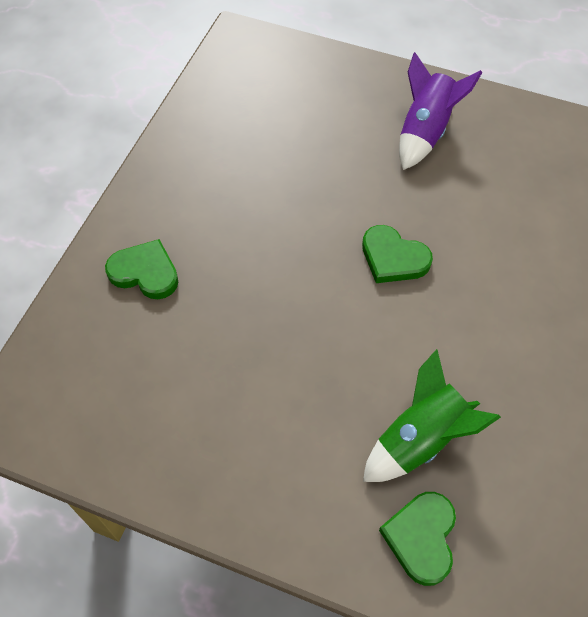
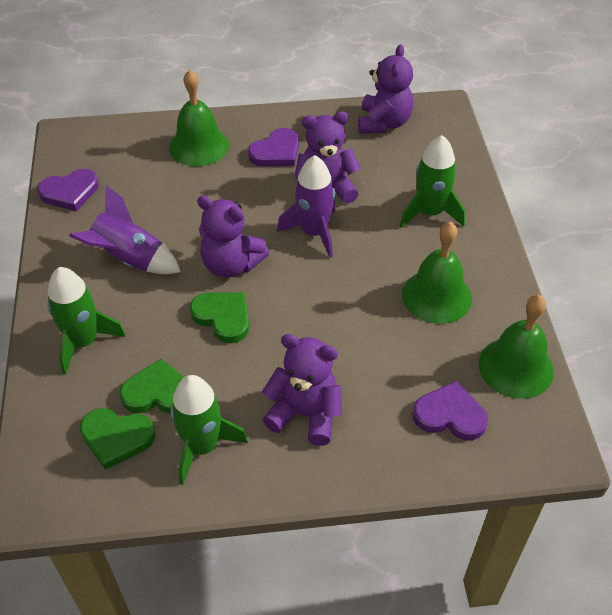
green bell: none = 0 -> [169,70,229,166] [402,221,472,324] [479,295,554,399] = 3
green rocket: [363,349,501,482] = 1 -> [47,267,126,375] [170,375,248,485] [400,135,465,228] = 3
purple heart: none = 0 -> [37,169,99,211] [248,128,299,167] [413,381,488,440] = 3
purple rocket: [399,52,483,170] = 1 -> [69,185,181,275] [277,155,335,258] = 2
purple teddy bear: none = 0 -> [197,195,269,278] [262,334,342,446] [295,111,361,204] [358,44,413,134] = 4

